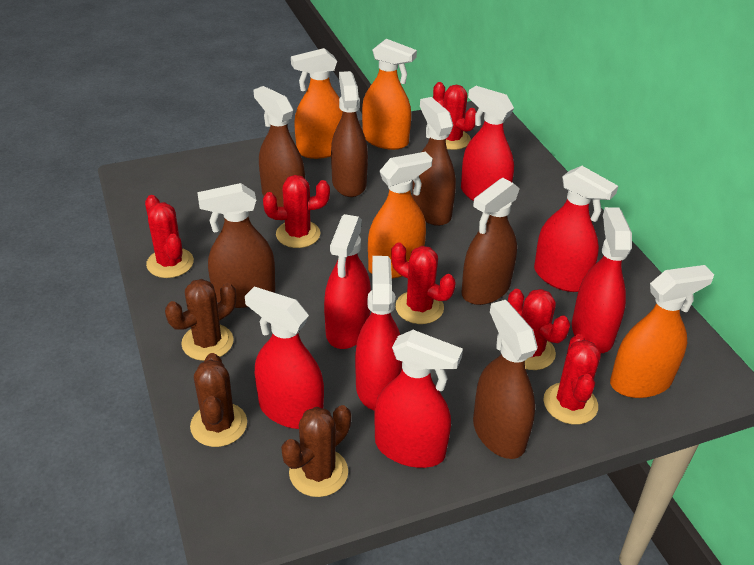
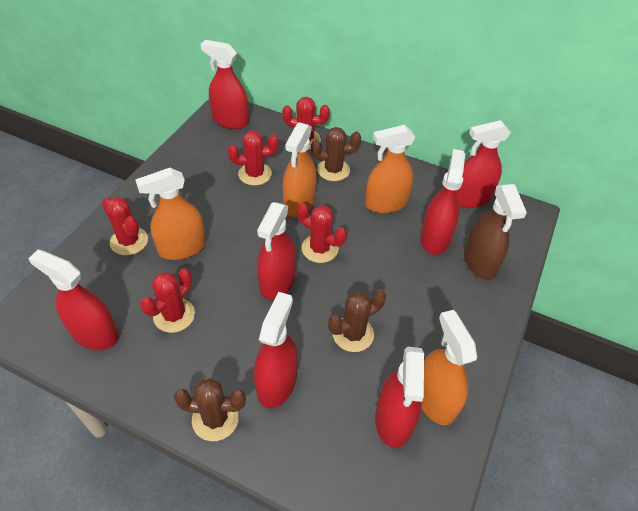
brown spray bottle: [197,183,275,308] [254,86,305,207] [331,71,368,197] [412,97,456,226] [461,178,520,305] [473,300,538,459] = 6 -> [464,184,527,280] = 1
red cactus: [145,195,194,278] [263,175,330,248] [391,242,456,324] [433,82,476,150] [508,289,570,370] [544,334,601,425] = 6 -> [102,197,148,255] [140,269,195,333] [228,131,279,186] [282,97,330,150] [297,202,347,263] = 5

